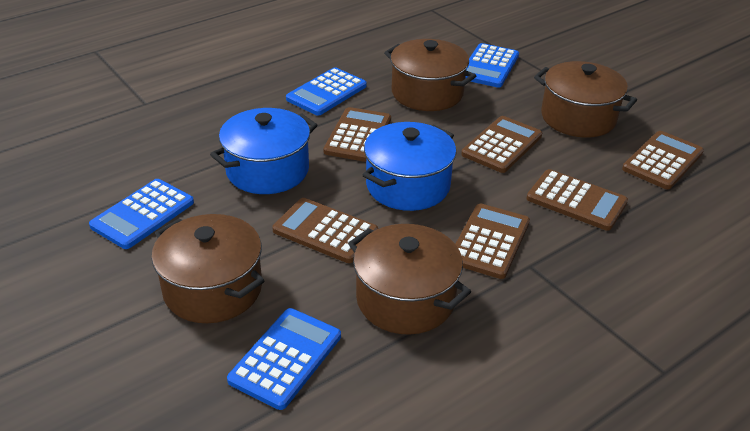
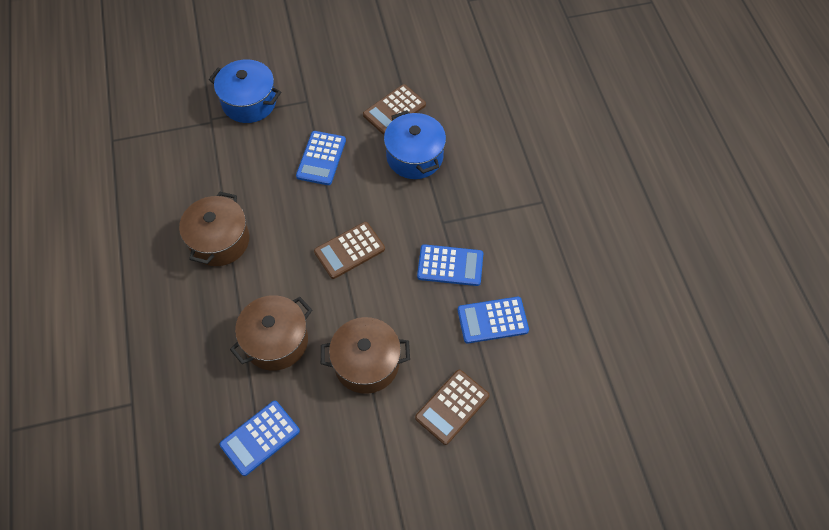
brown calculator: [272,198,378,263] [324,107,391,162] [456,204,530,279] [461,116,542,173] [527,169,628,231] [622,131,704,190] = 6 -> [314,222,385,279] [363,84,426,135] [415,370,489,445] = 3
brown pot: [151,214,264,323] [348,224,471,335] [384,39,476,111] [534,61,637,138] = 4 -> [179,192,249,266] [230,295,312,371] [321,317,410,394] = 3

